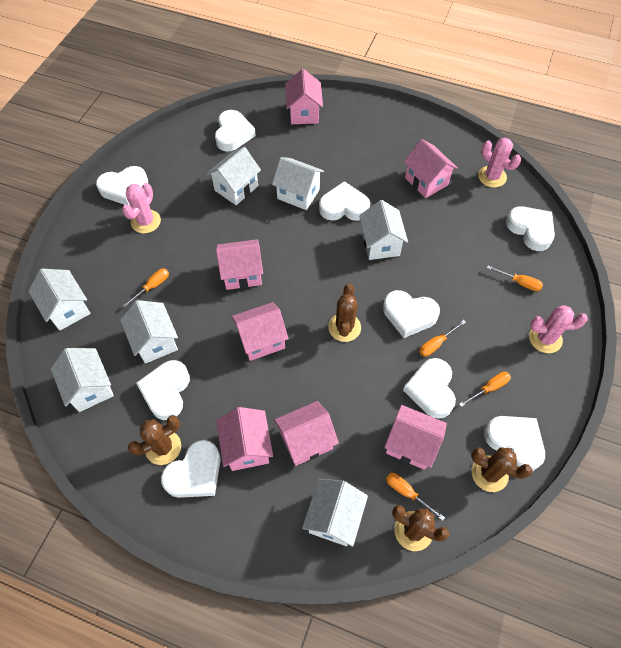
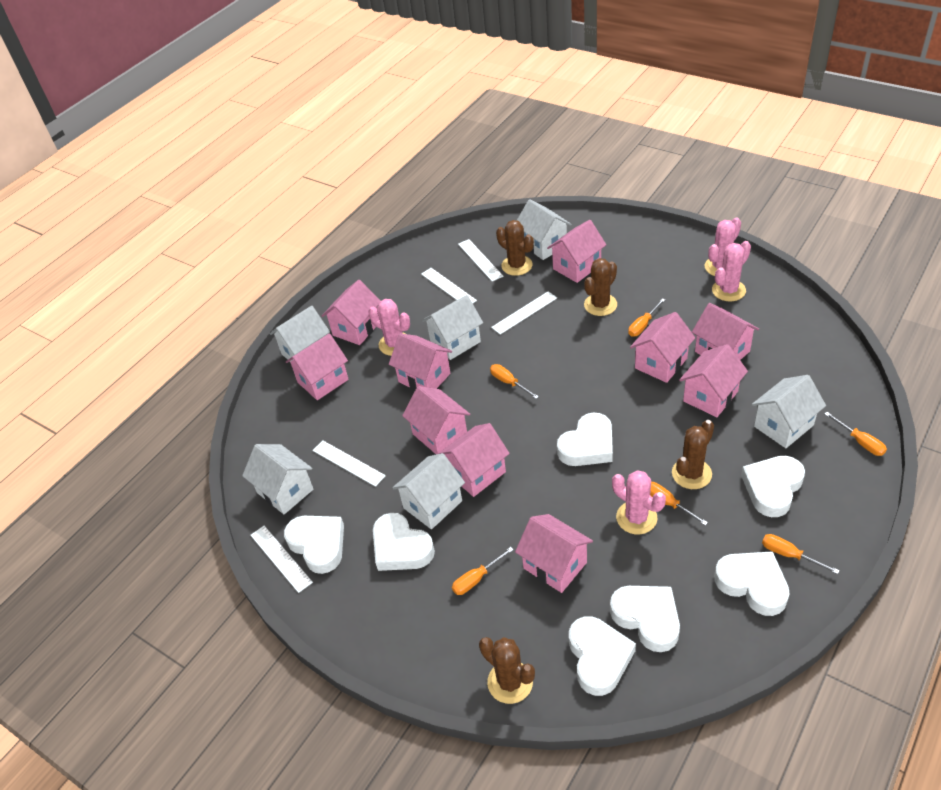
orange screwdriver: [122,268,169,308] [386,473,445,521] [419,320,466,357] [459,372,511,407] [487,266,543,291] = 5 -> [452,547,514,595] [490,364,539,399] [628,298,665,336] [650,482,708,525] [762,534,840,574] [825,412,887,456] = 6
pink cactus: [122,183,161,233] [478,138,521,188] [529,305,588,353] = 3 -> [368,299,410,356] [612,470,666,534] [705,217,741,276] [712,241,751,301] = 4
pink house: [216,239,263,290] [217,407,273,471] [232,302,289,361] [274,401,339,466] [285,69,323,124] [384,405,447,470] [404,139,458,198] = 7 -> [286,333,349,400] [322,280,380,345] [389,333,452,390] [402,386,470,454] [438,423,510,497] [515,514,593,593] [547,220,606,283] [630,312,695,383] [679,344,748,417] [692,303,759,360] = 10
white heart: [96,166,148,205] [136,360,190,420] [161,440,221,498] [215,110,256,152] [319,181,370,221] [383,290,440,338] [403,358,456,419] [484,416,545,471] [506,206,555,251] = 9 -> [284,516,344,574] [373,513,435,571] [557,412,613,466] [569,616,636,696] [610,586,680,652] [714,551,790,616] [741,456,805,517] = 7
white house: [28,269,91,331] [51,348,114,412] [120,300,178,364] [207,147,261,205] [272,157,324,210] [302,479,368,547] [359,200,408,260] = 7 -> [242,444,313,514] [270,306,330,362] [392,453,465,529] [422,295,483,360] [517,199,572,260] [752,375,826,448] = 6
white ruler: none = 0 -> [250,526,313,593] [312,440,386,487] [421,268,477,303] [458,239,503,282] [491,291,557,335] = 5

